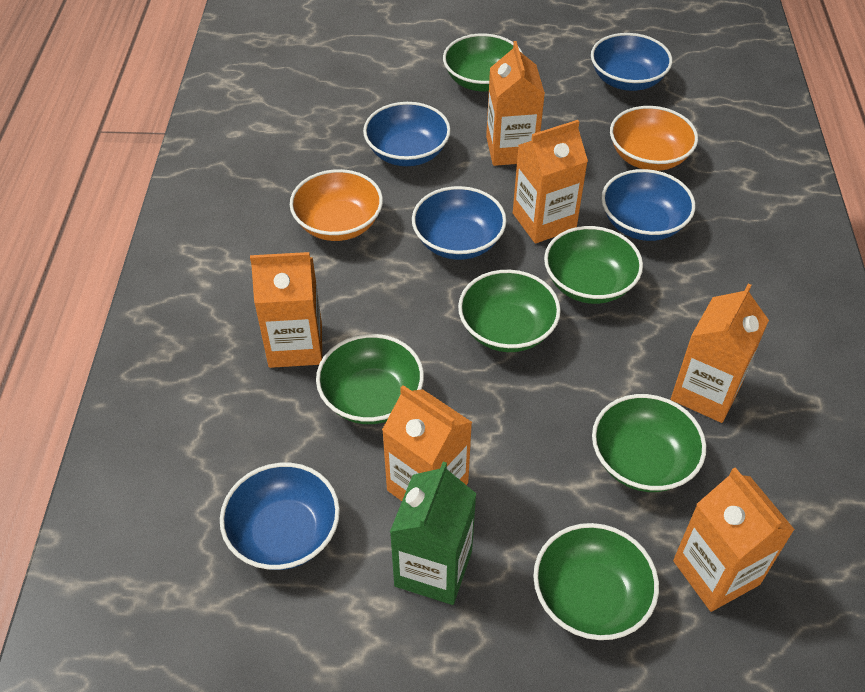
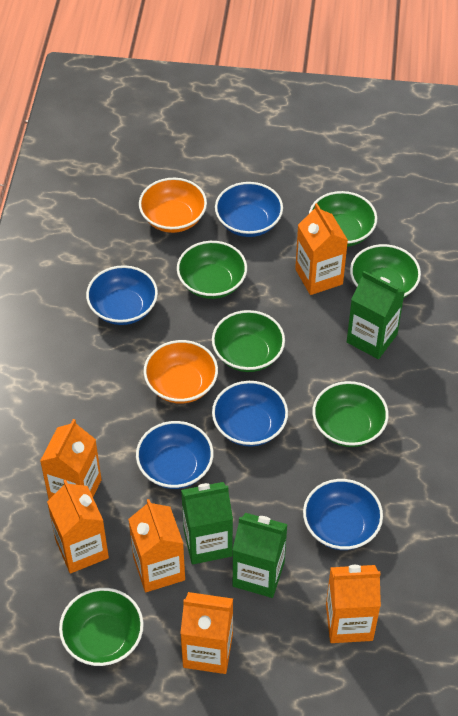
green carton: [390,462,477,605] = 1 -> [181,482,233,564] [232,513,288,598] [347,271,405,359] = 3

